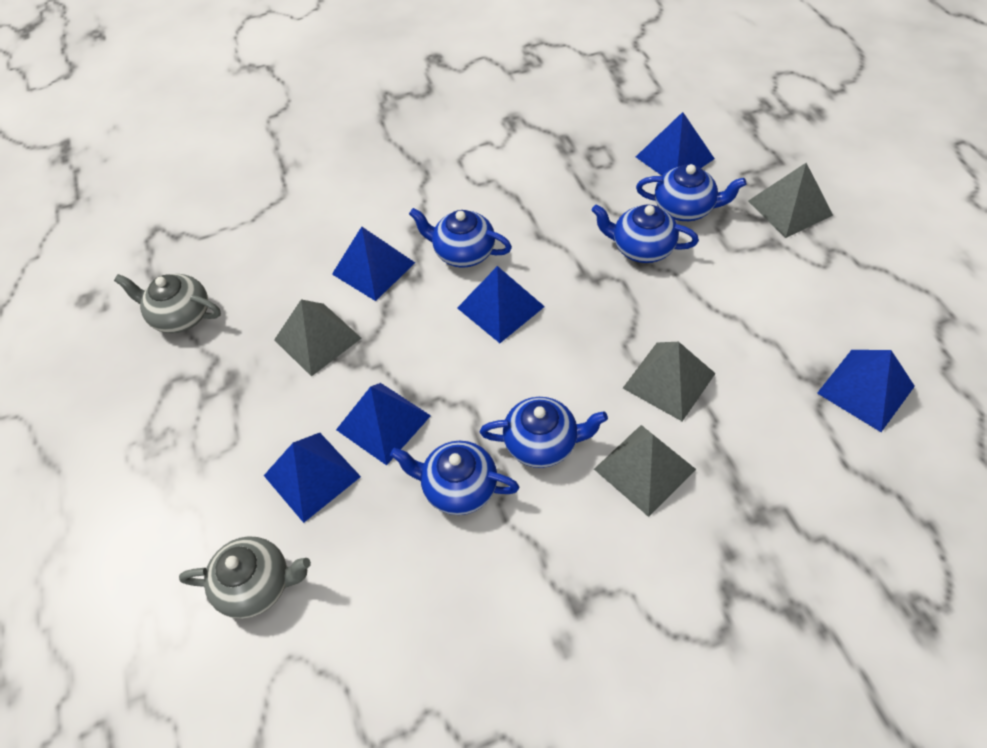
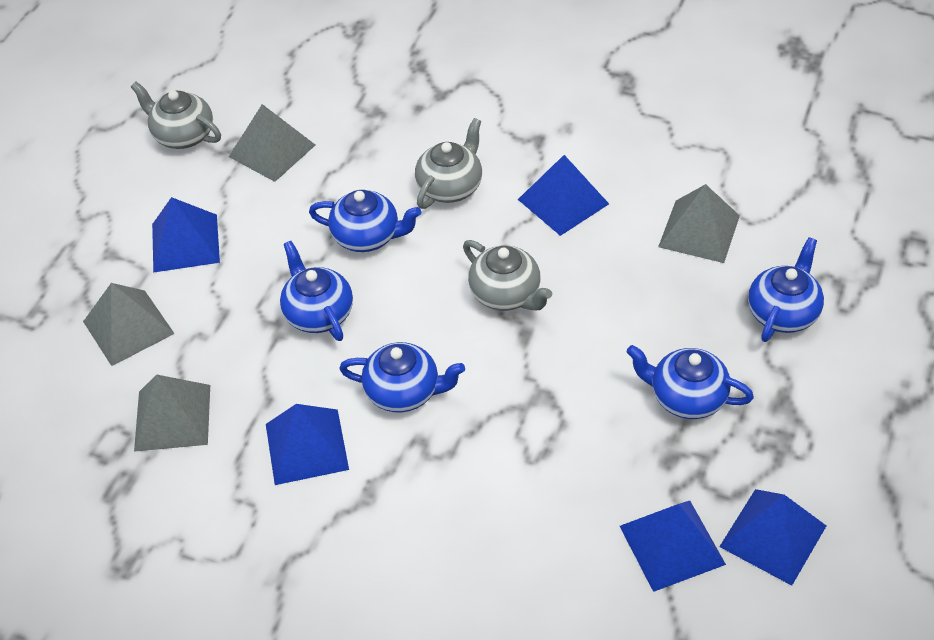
blue pyramid: [264,433,361,523] [332,227,415,301] [336,383,431,465] [457,266,545,343] [636,112,715,176] [817,350,915,432] = 6 -> [152,197,220,273] [266,404,349,485] [518,155,609,236] [620,501,726,592] [719,489,826,586] = 5
grey teapot: [114,274,221,333] [179,536,311,619] = 2 -> [131,82,221,149] [415,118,482,209] [463,240,552,311] = 3

